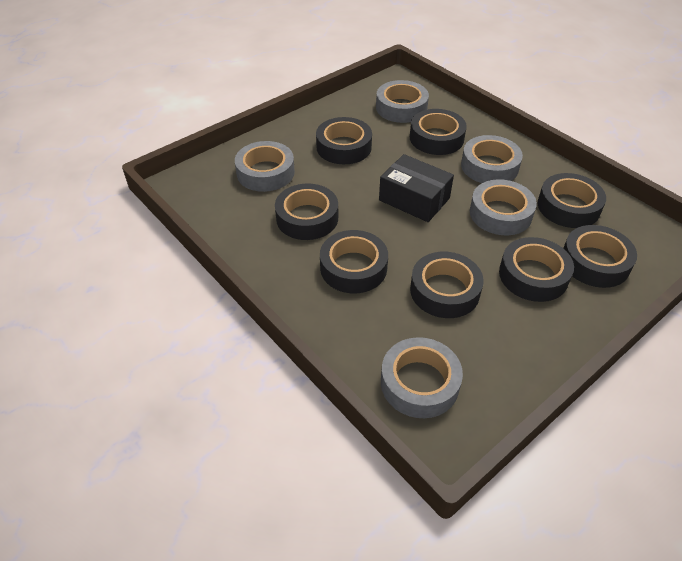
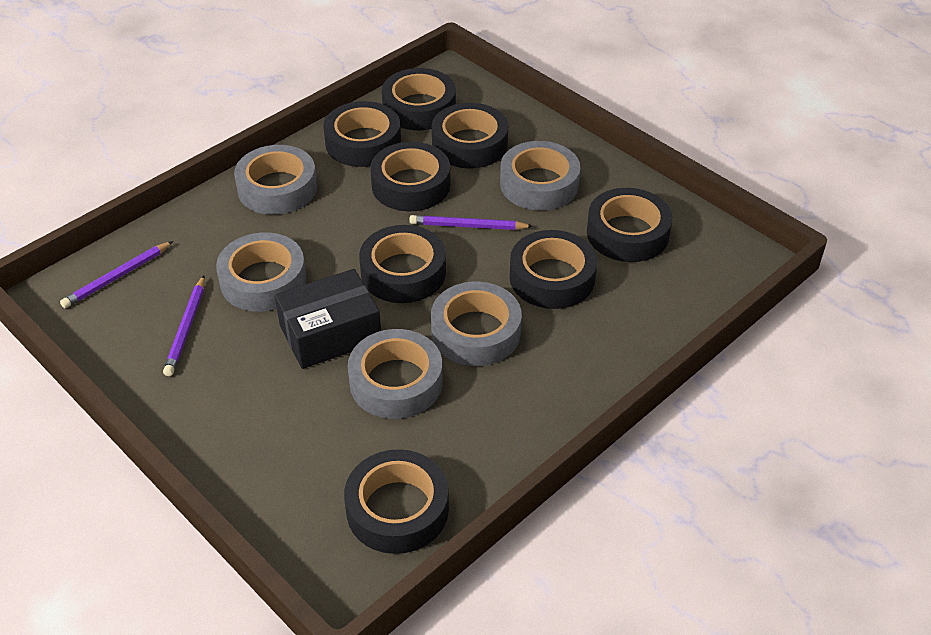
purple pencil: none = 0 -> [60,241,173,308] [163,276,205,376] [409,215,534,230] = 3

